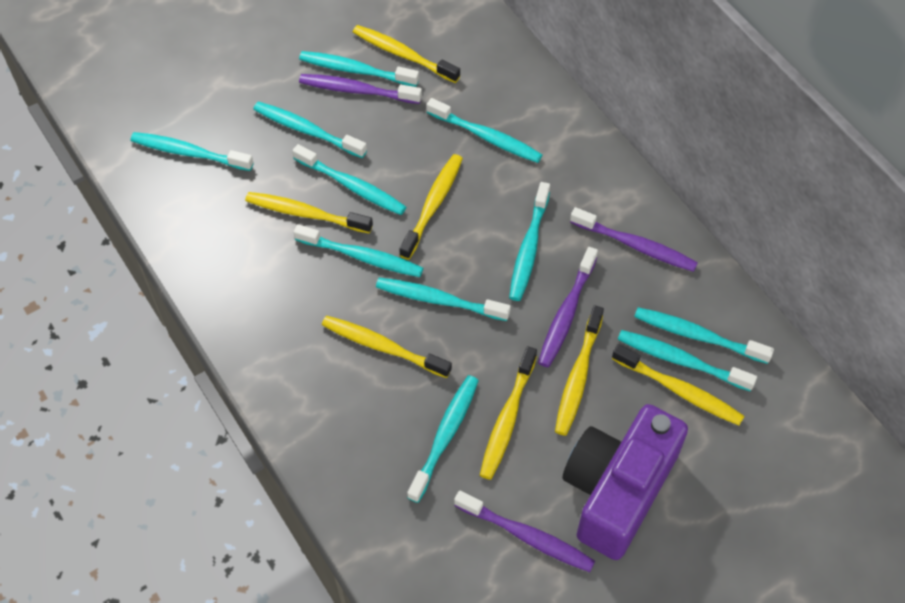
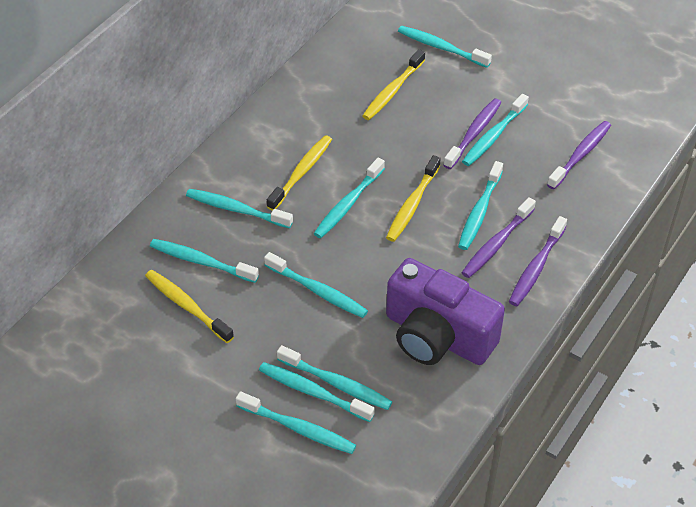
turquoise toothbrush: [131,132,254,171] [253,102,367,158] [292,144,407,215] [294,224,423,277] [299,51,419,87] [376,278,511,321] [407,375,479,503] [427,98,542,163] [509,182,550,301] [618,330,757,391] [634,307,774,364] = 11 -> [150,239,259,283] [186,189,293,229] [236,391,356,454] [259,362,375,422] [264,252,368,318] [277,345,392,410] [313,158,385,238] [398,26,492,68] [458,161,503,250] [462,94,529,166] = 10
yellow toothbrush: [245,192,373,234] [322,316,452,378] [353,25,460,83] [399,154,463,260] [480,346,537,480] [555,305,604,436] [612,344,744,425] = 7 -> [145,270,234,343] [267,135,332,211] [362,49,425,120] [386,155,441,242] = 4

